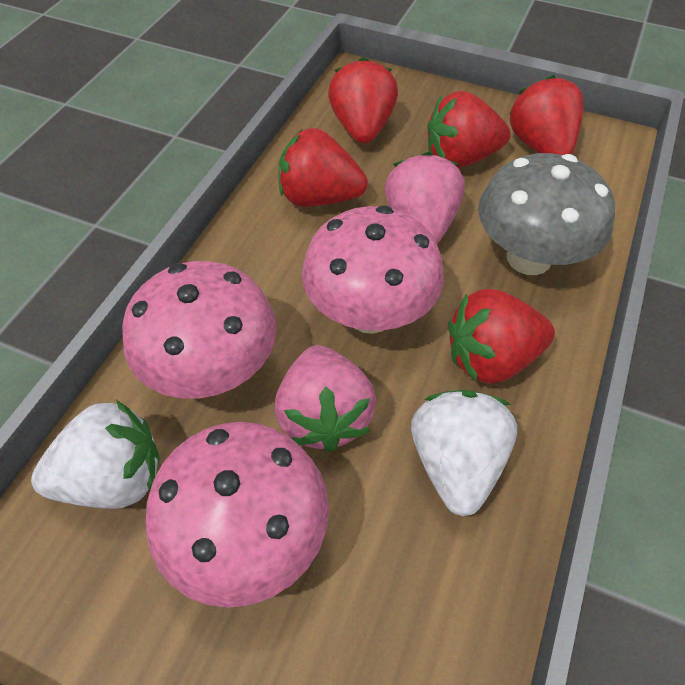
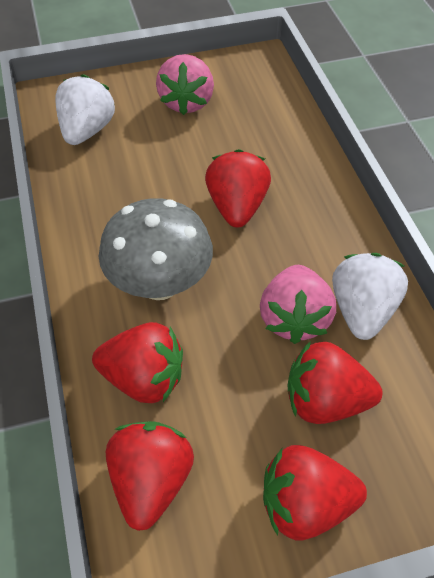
pink mushroom: [122,261,277,399] [146,422,329,608] [302,206,444,334] = 3 -> none = 0

